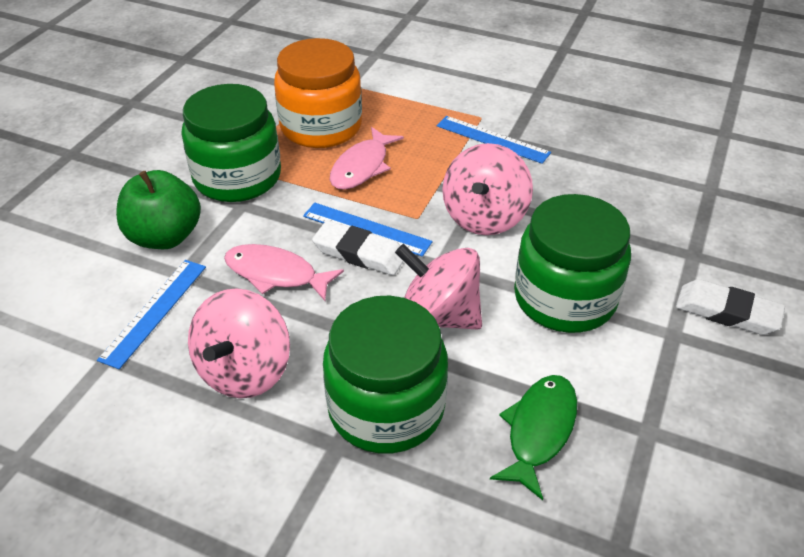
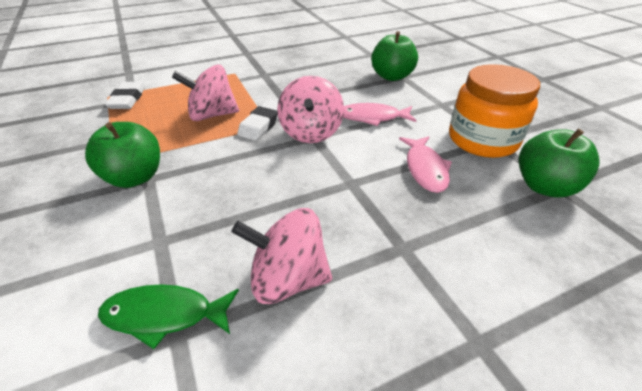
blue ruler: [97,260,206,369] [303,203,432,257] [437,116,551,164] = 3 -> none = 0
green apple: [116,170,201,249] = 1 -> [85,122,160,188] [371,31,418,81] [519,129,600,197] = 3
green jar: [181,84,281,202] [323,296,448,454] [514,194,631,333] = 3 -> none = 0

